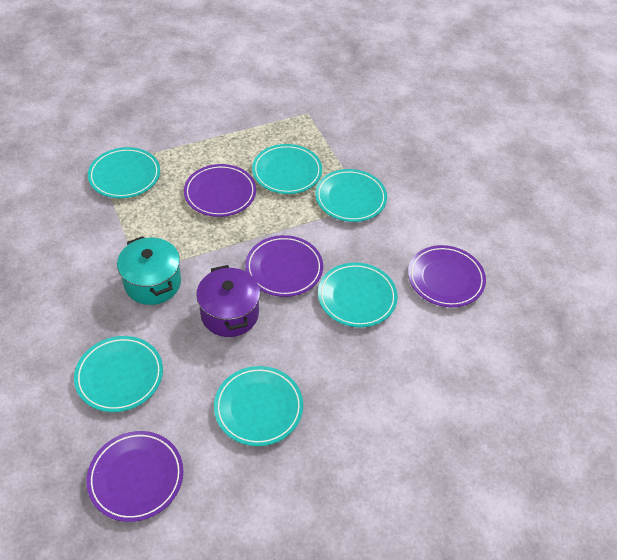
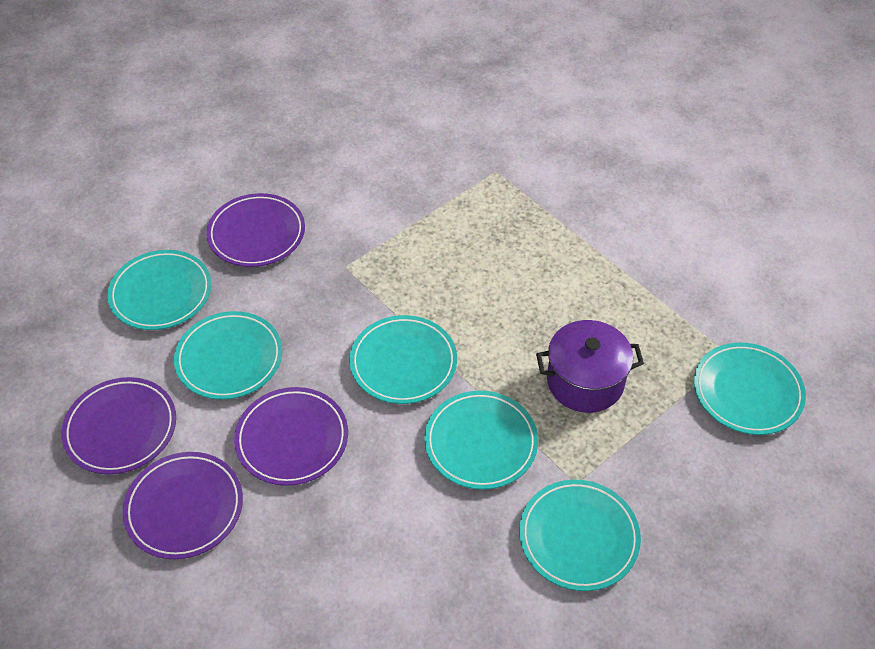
turquoise pot: [117,236,181,305] = 1 -> none = 0

